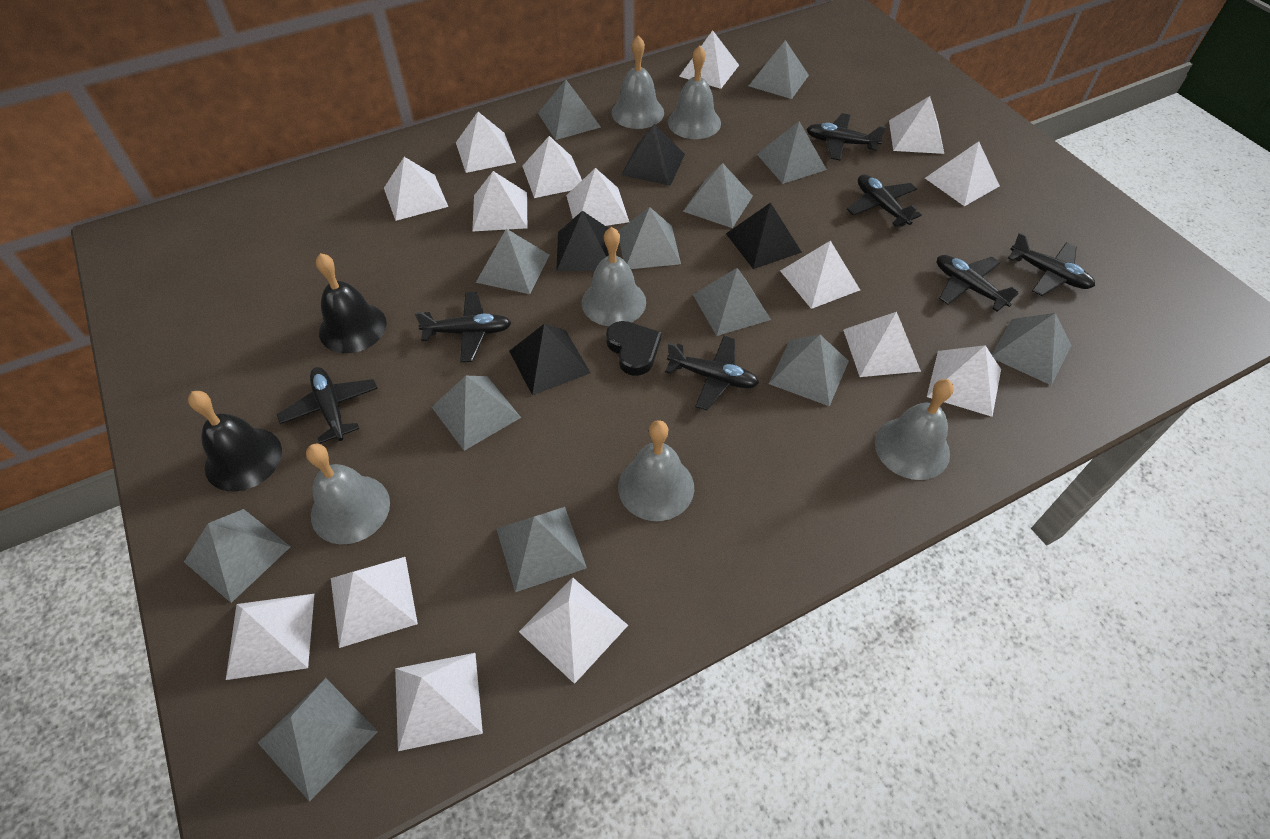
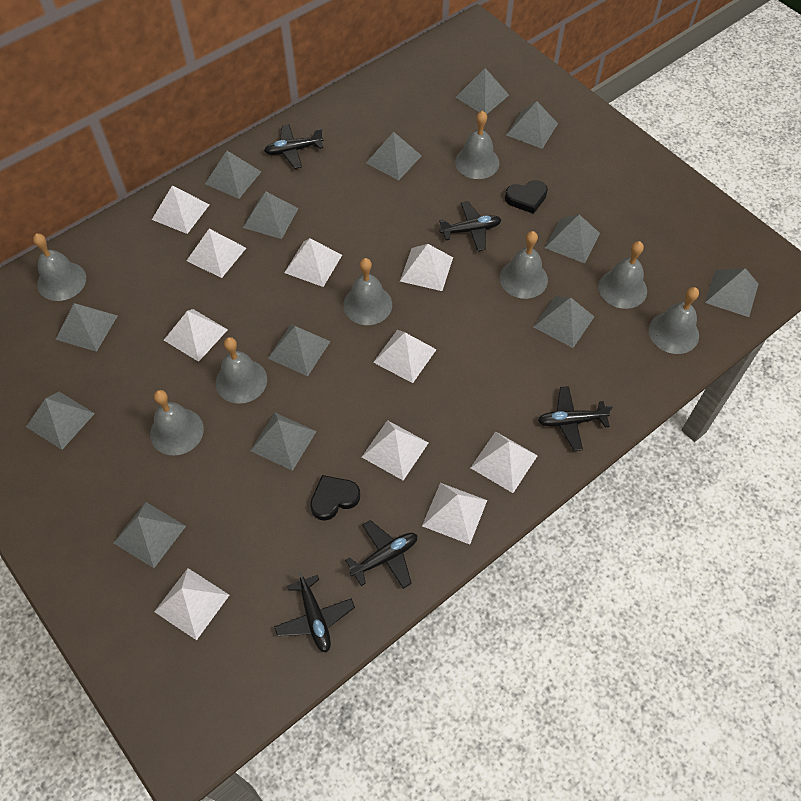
black bell: [188,391,282,491] [316,253,387,353] = 2 -> none = 0
black heart: [606,321,661,376] = 1 -> [310,475,360,521] [505,180,548,214] = 2
black plane: [277,367,378,444] [415,292,511,362] [665,336,759,410] [807,113,886,160] [847,174,922,227] [937,255,1019,312] [1008,232,1095,296] = 7 -> [264,124,323,169] [274,571,355,653] [345,520,417,589] [439,201,501,251] [538,386,613,451] = 5
black pyramid: [509,324,590,395] [556,211,609,271] [621,124,685,186] [726,203,802,269] = 4 -> none = 0
grey bell: [306,444,390,544] [582,227,646,326] [611,36,664,129] [618,420,694,521] [668,45,721,139] [875,379,953,480] = 6 -> [33,233,86,301] [150,390,204,456] [216,337,267,404] [343,258,392,325] [455,111,499,179] [500,231,548,299] [598,241,647,309] [649,287,699,354] = 8
white pyramid: [226,594,314,680] [331,557,418,648] [384,157,448,221] [395,653,483,751] [456,112,516,173] [472,171,527,232] [519,578,628,684] [523,136,582,198] [566,168,629,226] [679,30,739,89] [780,241,860,309] [843,312,921,377] [889,96,944,154] [925,142,1000,206] [927,345,1001,417] = 15 -> [152,185,210,234] [154,568,229,640] [164,309,228,362] [186,229,246,278] [284,238,342,287] [362,420,429,481] [373,329,437,383] [400,244,453,291] [422,483,487,545] [471,431,538,493] = 10

